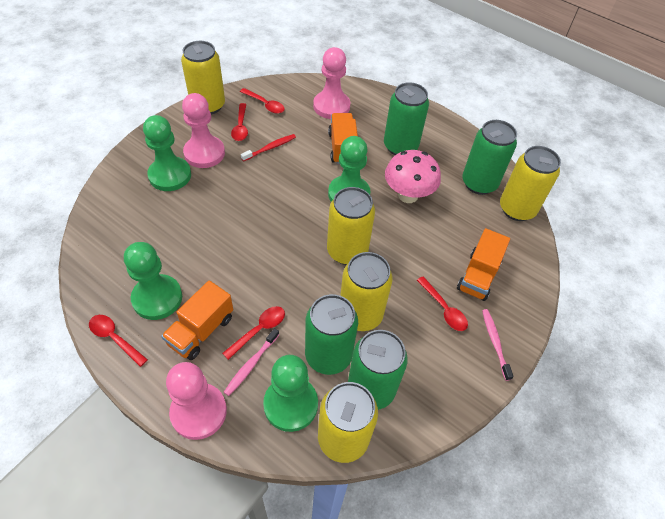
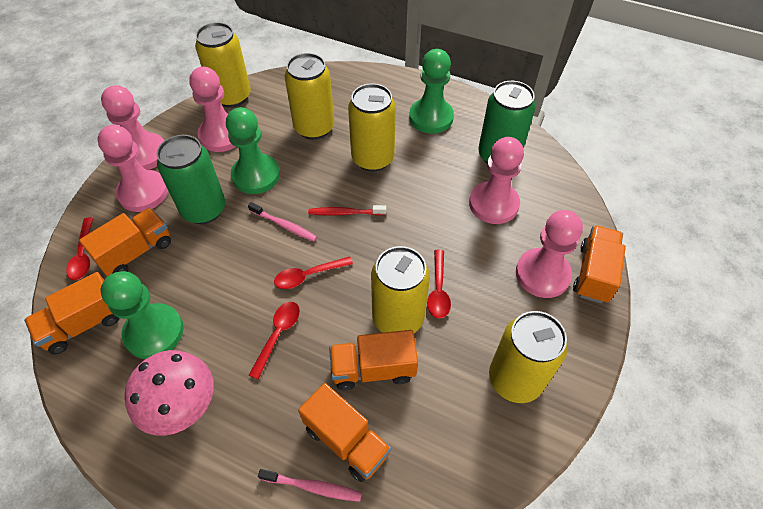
green can: [305,294,358,375] [348,330,408,410] [384,82,429,155] [462,120,517,195] = 4 -> [157,135,225,224] [478,81,536,164] = 2
green pawn: [124,242,182,320] [143,115,191,191] [263,355,318,432] [328,136,370,202] = 4 -> [101,271,184,359] [226,107,280,194] [409,49,454,134] = 3
orange truck: [161,280,233,360] [328,113,358,164] [457,228,510,301] = 3 -> [24,272,119,355] [79,208,171,276] [298,383,391,482] [329,330,418,390] [573,225,626,303] = 5
pink pawn: [166,362,227,440] [182,93,225,168] [313,47,350,119] = 3 -> [97,125,168,212] [101,85,164,170] [189,67,235,152] [469,137,524,224] [516,210,583,298] = 5
red spoon: [89,315,148,367] [222,306,285,360] [231,103,248,141] [240,88,285,114] [417,276,468,331] = 5 -> [66,217,93,280] [249,302,300,379] [274,256,353,289] [427,250,451,319] = 4

